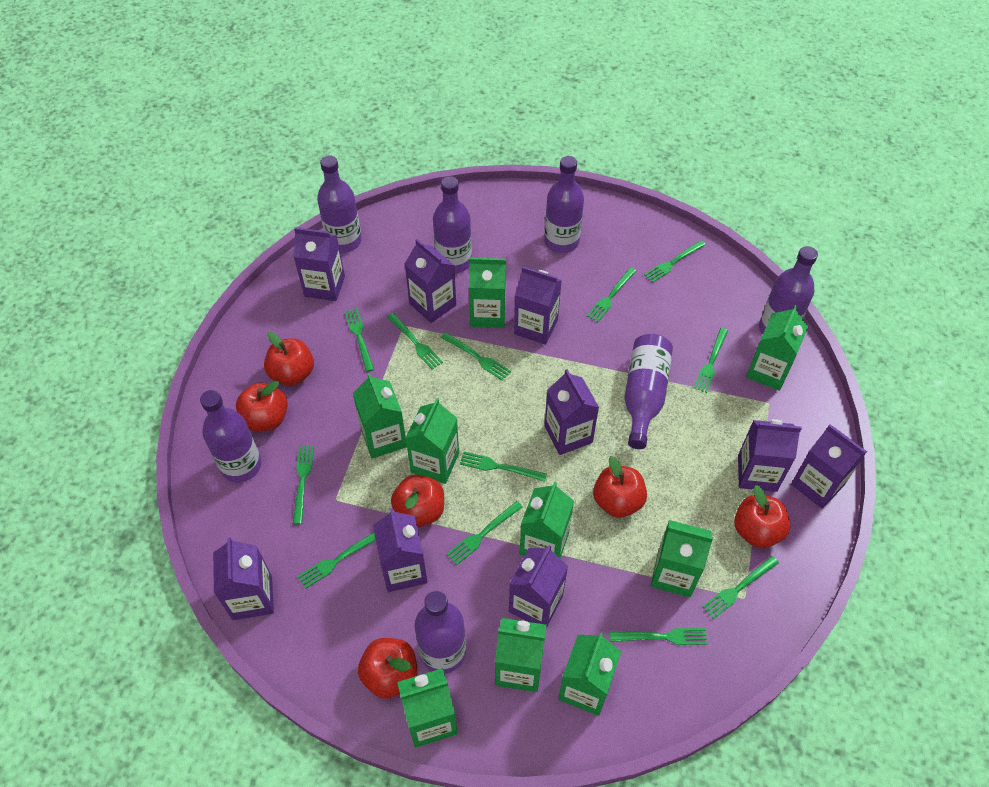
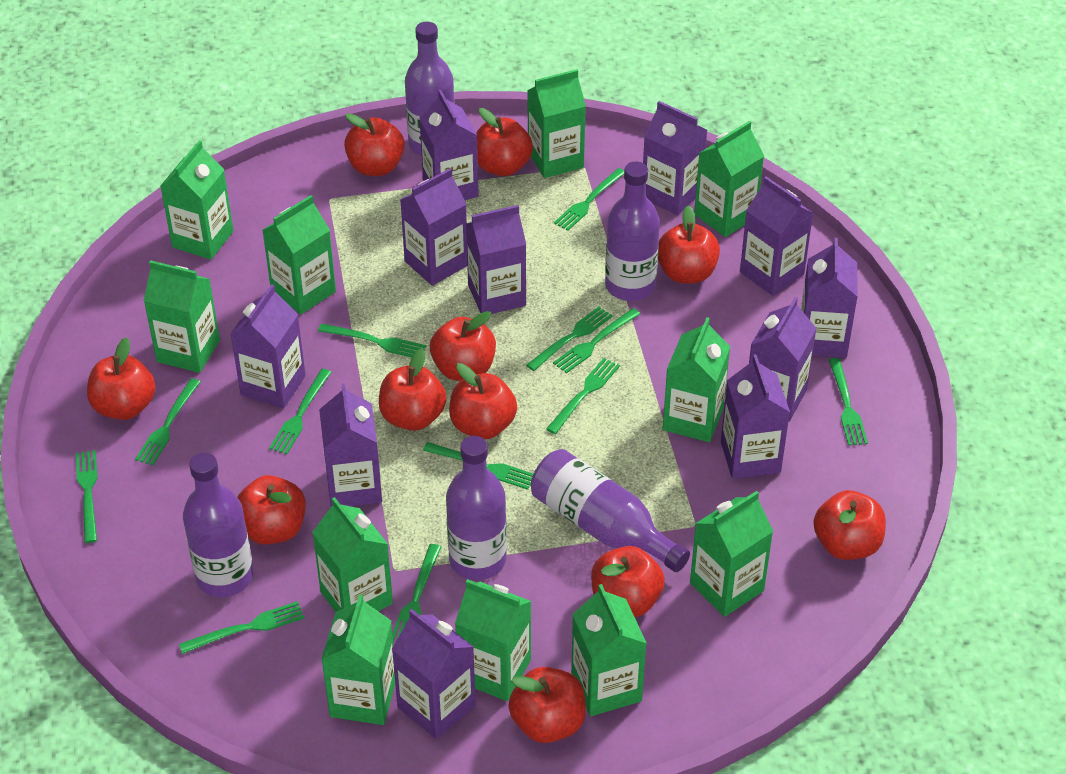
green carton: [353,373,407,459] [397,668,458,748] [405,398,459,484] [469,258,506,328] [495,618,547,692] [520,482,574,558] [558,633,621,716] [651,520,713,598] [746,305,808,391] = 9 -> [144,260,220,373] [160,140,233,260] [263,195,336,314] [312,497,393,612] [321,594,395,725] [455,579,531,701] [527,69,586,178] [571,584,647,716] [663,317,730,442] [690,491,773,617] [694,121,764,237] = 11
purple bottle: [200,390,262,482] [317,155,362,253] [415,591,466,674] [433,176,472,273] [544,156,584,253] [624,334,673,449] [759,246,818,334] = 7 -> [183,453,254,597] [405,22,455,156] [446,436,507,580] [531,449,690,572] [605,162,660,301] = 5
purple carton: [213,537,274,620] [293,227,345,301] [373,508,427,592] [405,239,456,323] [509,545,568,629] [514,266,562,345] [544,369,599,455] [738,419,802,492] [791,425,867,509] = 9 -> [231,284,306,408] [319,383,382,506] [391,609,476,739] [400,168,467,286] [419,90,479,200] [466,205,526,314] [643,101,707,215] [721,354,790,479] [740,176,813,296] [749,297,817,422] [801,238,858,358] = 11
red apple: [236,381,288,431] [264,332,314,386] [358,638,417,699] [391,474,444,527] [593,456,647,518] [734,485,791,548] = 6 -> [87,337,156,420] [237,475,306,545] [344,113,405,176] [379,348,446,431] [430,311,496,381] [449,363,517,439] [476,108,533,176] [508,667,586,743] [591,546,665,617] [658,205,720,284] [813,490,886,560] = 11

